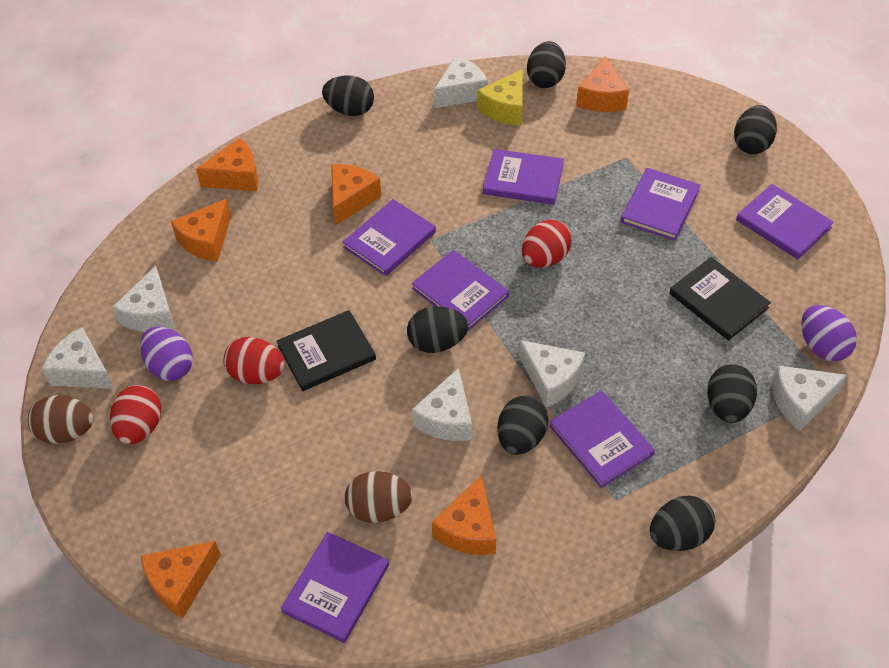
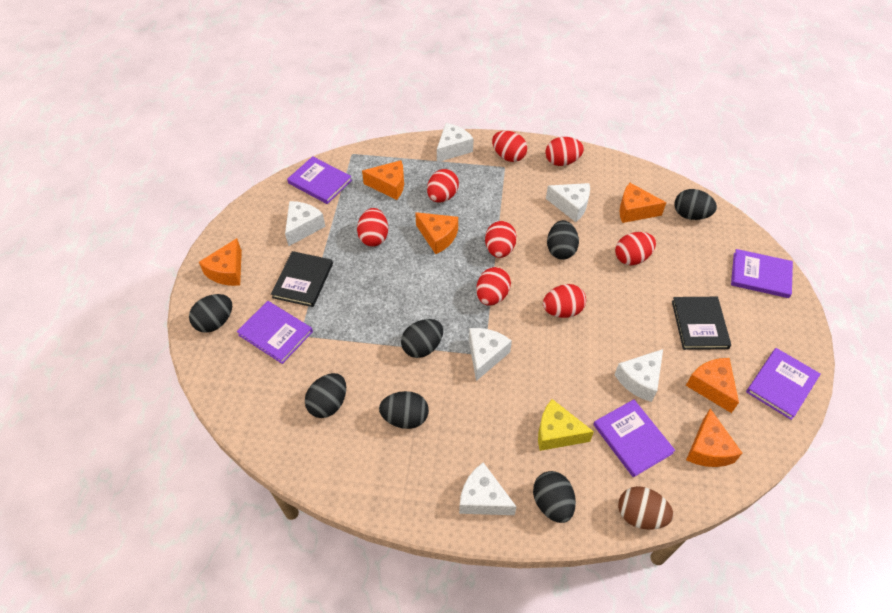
brown egg: [28,395,93,444] [345,471,413,523] = 2 -> [618,486,673,530] = 1
purple book: [281,532,389,643] [343,199,436,276] [412,250,509,332] [483,149,564,205] [549,390,655,488] [621,168,700,241] [736,184,834,259] = 7 -> [237,301,313,364] [287,156,352,204] [593,399,675,477] [731,249,793,298] [746,348,820,420] = 5
purple egg: [140,327,193,381] [801,305,857,361] = 2 -> none = 0
red egg: [110,385,161,444] [224,337,285,384] [522,219,572,268] = 3 -> [357,208,388,247] [427,169,459,203] [476,267,511,305] [485,221,517,258] [492,131,527,162] [543,284,586,318] [545,137,584,166] [615,232,656,265] = 8

